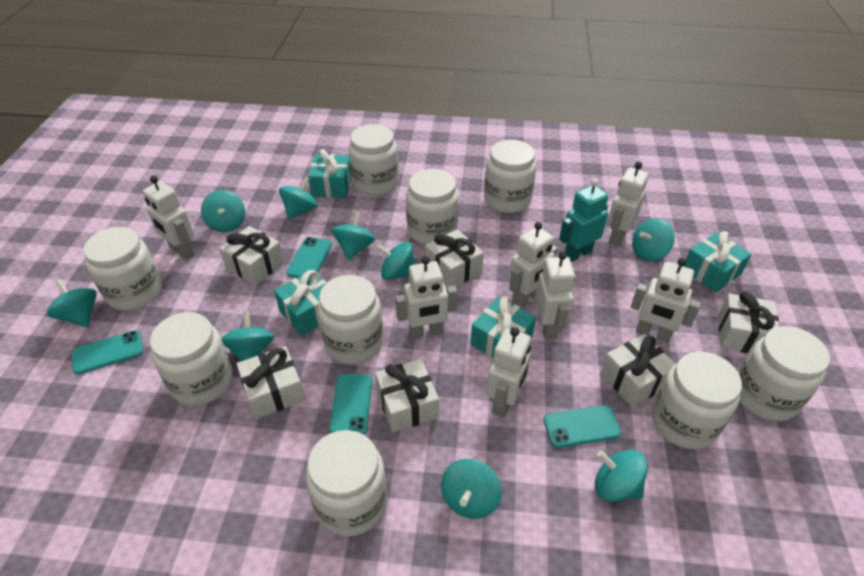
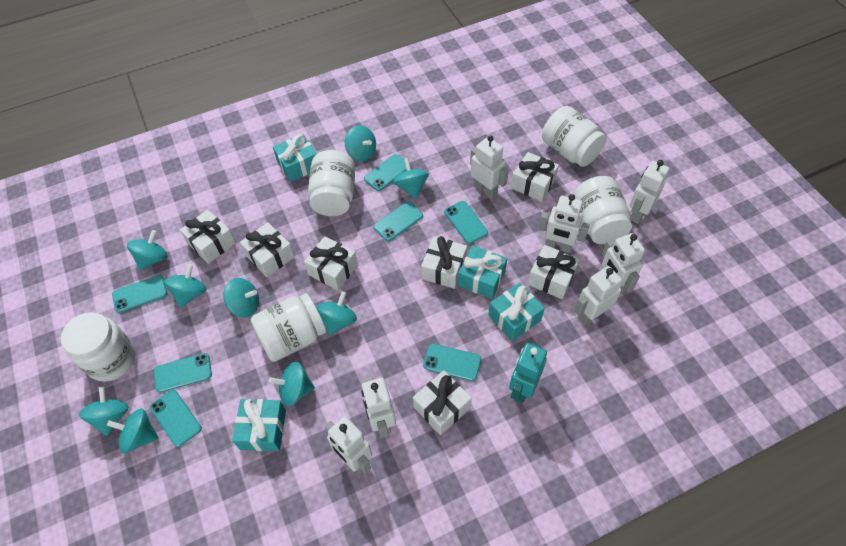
turquoise phone: [72,330,143,375] [286,237,332,278] [330,374,372,435] [544,405,621,448] = 4 -> [112,275,167,313] [150,390,202,447] [154,353,212,392] [364,154,407,191] [373,202,423,241] [423,343,481,381] [444,201,488,244] = 7
white gift: [219,226,284,285] [237,346,305,419] [375,359,439,433] [425,229,484,287] [601,334,675,407] [718,291,779,353] = 6 -> [180,210,236,264] [240,222,294,277] [304,236,358,290] [413,370,472,435] [421,236,467,289] [511,152,559,202] [528,245,580,299] = 7
white jar: [83,227,162,311] [150,312,233,406] [306,430,387,536] [317,275,383,364] [349,124,399,196] [406,169,459,245] [484,140,536,213] [652,352,742,450] [738,326,830,421] = 9 -> [61,312,136,382] [251,293,326,362] [308,150,355,216] [542,106,606,167] [573,176,632,244] = 5

